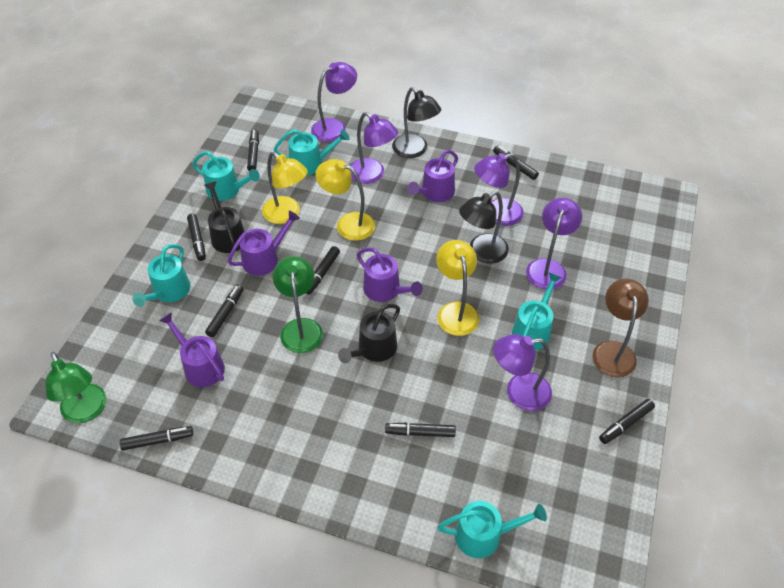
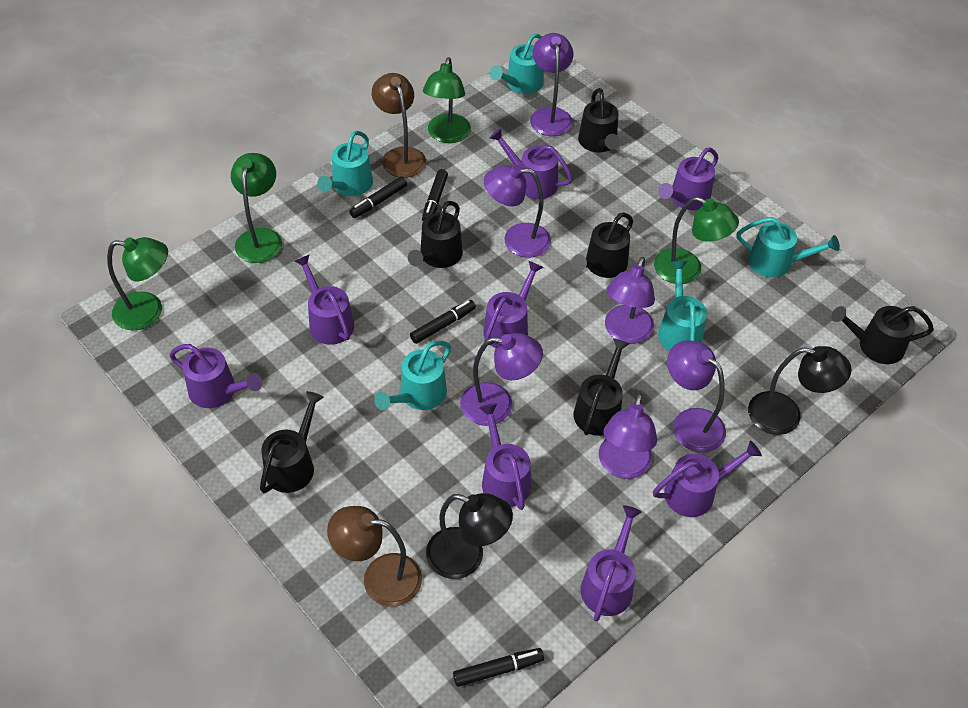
black marker: [120,426,193,450] [187,214,206,261] [205,285,244,337] [247,130,259,171] [306,246,340,295] [385,423,456,437] [493,146,539,180] [599,399,655,444] = 8 -> [349,176,407,218] [410,300,476,344] [422,169,448,221] [453,648,544,687] = 4
black watering can: [204,181,245,253] [338,304,400,363] = 2 -> [260,391,324,493] [408,201,463,268] [571,212,633,278] [574,338,630,436] [578,88,620,152] [831,306,934,364] = 6
brown lamp: [593,279,649,377] = 1 -> [327,506,422,607] [372,73,426,178] = 2
green lamp: [45,352,106,423] [273,256,323,353] = 2 -> [107,237,168,330] [231,153,282,263] [423,57,471,143] [654,197,739,284] = 4
purple lamp: [311,62,357,142] [350,112,398,184] [474,153,524,226] [493,334,552,411] [526,198,582,290] = 5 -> [460,333,543,426] [484,165,551,258] [530,33,574,136] [599,393,657,479] [605,257,655,344] [667,340,726,453] = 6
purple watering can: [159,312,225,387] [228,211,300,276] [357,247,423,302] [407,150,458,202] = 4 -> [169,344,262,408] [295,254,354,345] [479,403,531,510] [483,261,544,348] [490,128,573,199] [581,505,642,622] [653,441,762,517] [658,148,718,210] = 8
yellow lamp: [262,152,308,224] [315,159,375,241] [436,240,480,336] = 3 -> none = 0

